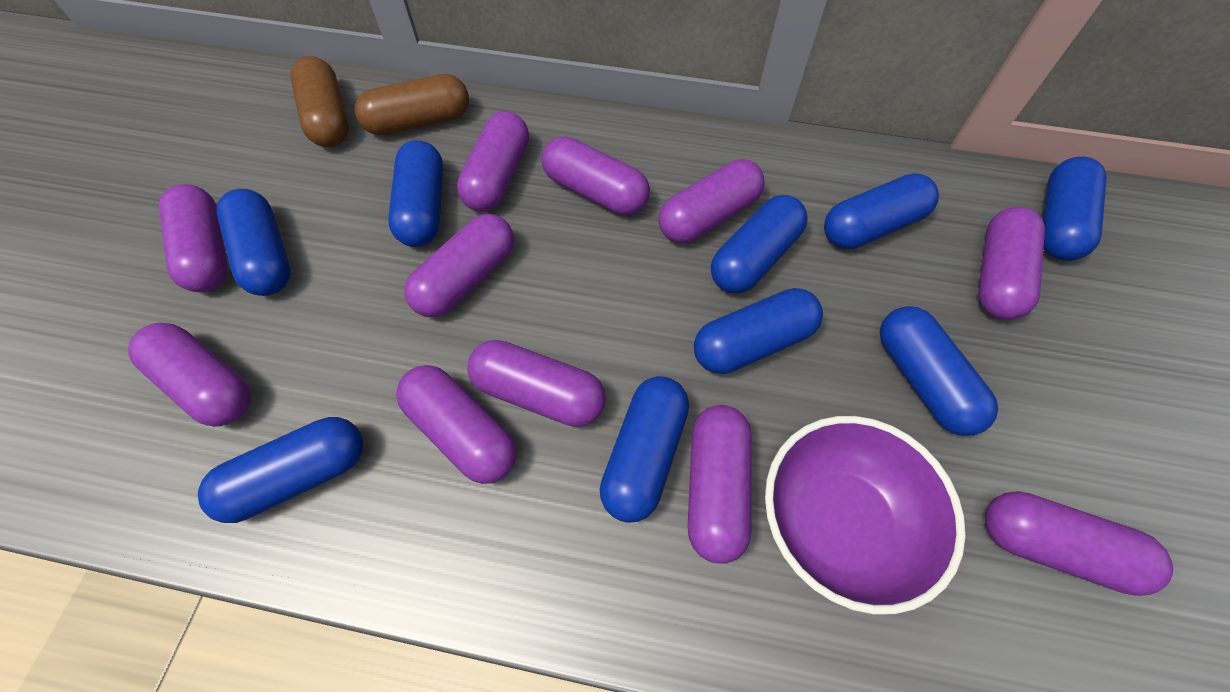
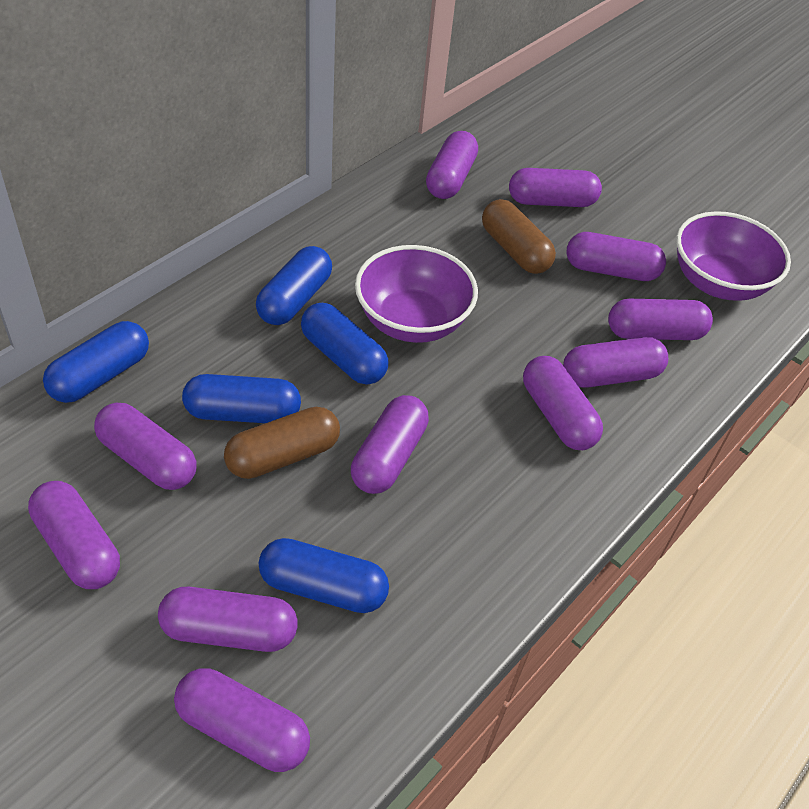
blue capsule: [198,417,363,523] [217,189,290,296] [388,140,443,247] [600,376,689,523] [694,288,823,374] [711,195,808,294] [824,173,939,249] [880,306,998,436] [1043,156,1107,261] = 9 -> [43,321,149,403] [182,374,301,423] [256,246,332,325] [259,538,389,613] [301,303,388,385] = 5
purple bowl: [765,416,966,614] = 1 -> [355,245,478,343] [676,211,791,301] = 2

